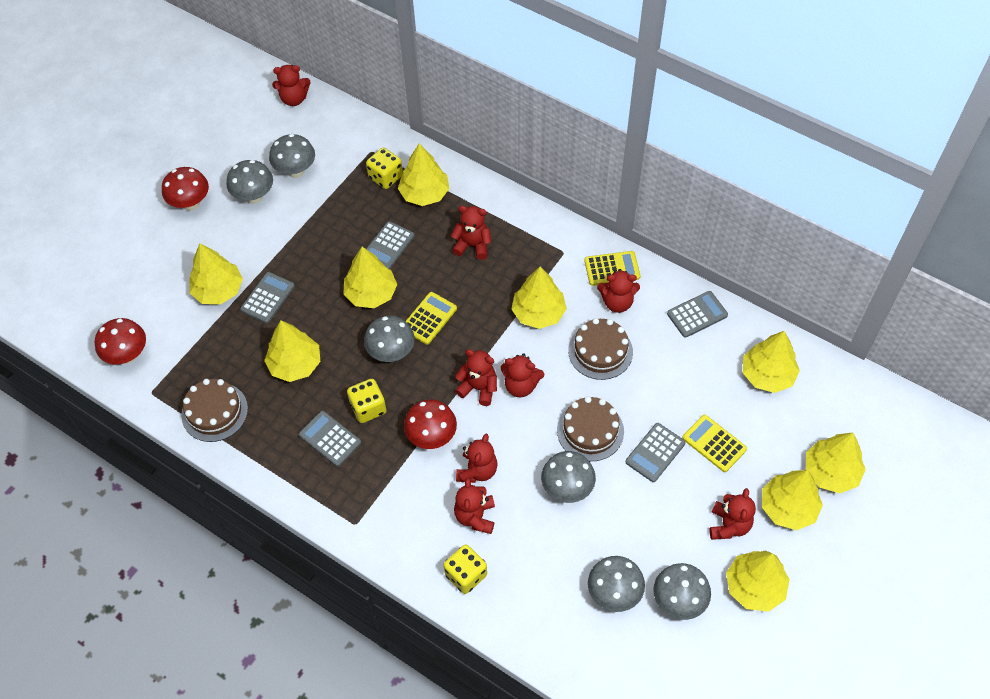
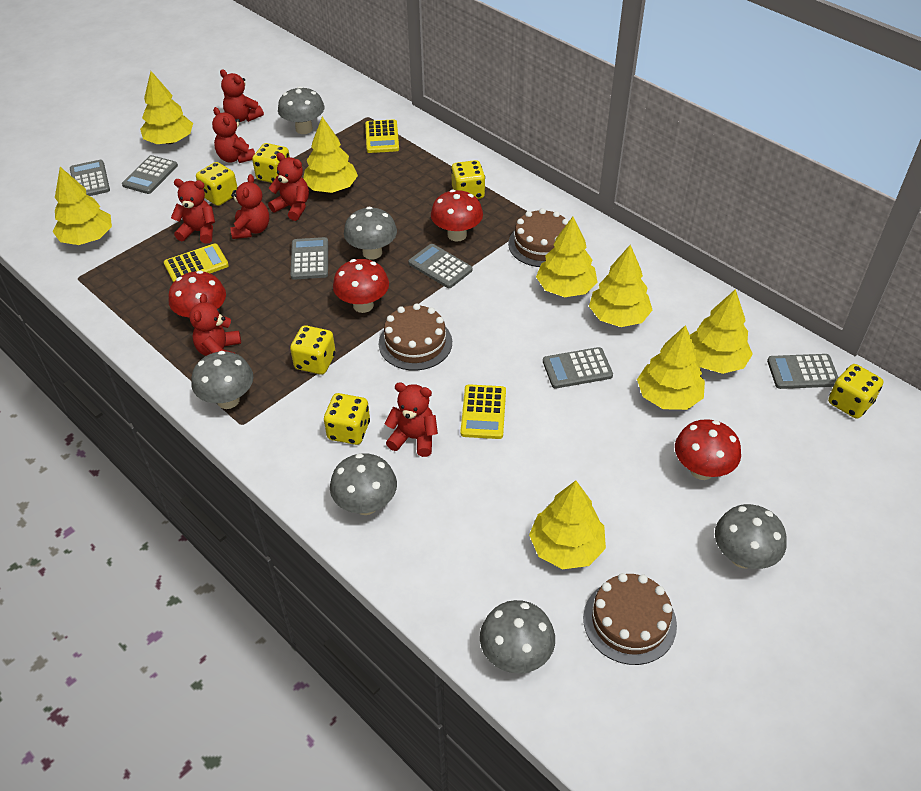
grey calculator: [240,272,295,323] [299,411,361,467] [366,221,414,269] [625,423,685,482] [667,291,728,338] = 5 -> [70,160,110,196] [122,155,178,194] [291,237,328,280] [408,244,472,288] [543,347,613,389] [767,354,839,389] = 6
red mushroom: [95,318,146,364] [162,167,209,211] [404,399,457,449] = 3 -> [168,271,226,317] [333,259,389,313] [431,190,483,242] [675,419,741,480] = 4
red teddy bear: [272,65,311,106] [451,206,491,260] [454,478,495,534] [455,349,497,406] [456,434,498,483] [501,353,544,397] [597,269,640,313] [709,488,756,540] = 8 -> [171,179,215,244] [189,294,241,356] [212,107,255,163] [220,69,264,122] [231,174,269,239] [268,153,309,221] [384,382,438,457] = 7
yellow dice: [347,379,387,423] [366,148,403,189] [443,544,487,594] = 3 -> [196,162,237,206] [252,143,290,183] [290,325,336,375] [324,393,370,445] [451,160,485,199] [828,364,883,419] = 6
yellow tree: [189,244,243,304] [264,320,320,382] [344,247,397,308] [398,143,449,206] [512,267,567,329] [726,550,790,612] [743,331,800,393] [762,470,823,530] [806,432,866,493] = 9 -> [53,167,112,245] [140,71,193,144] [303,117,358,193] [529,480,606,569] [536,217,597,297] [589,245,653,327] [637,325,705,410] [690,289,753,374] = 8

